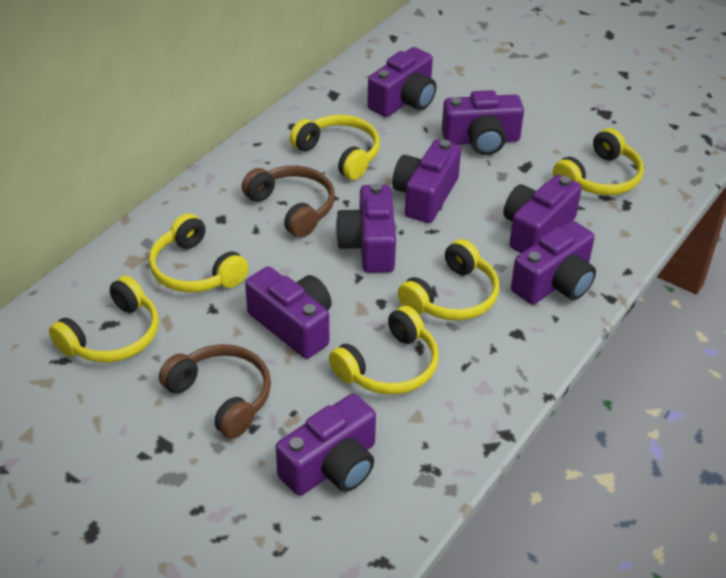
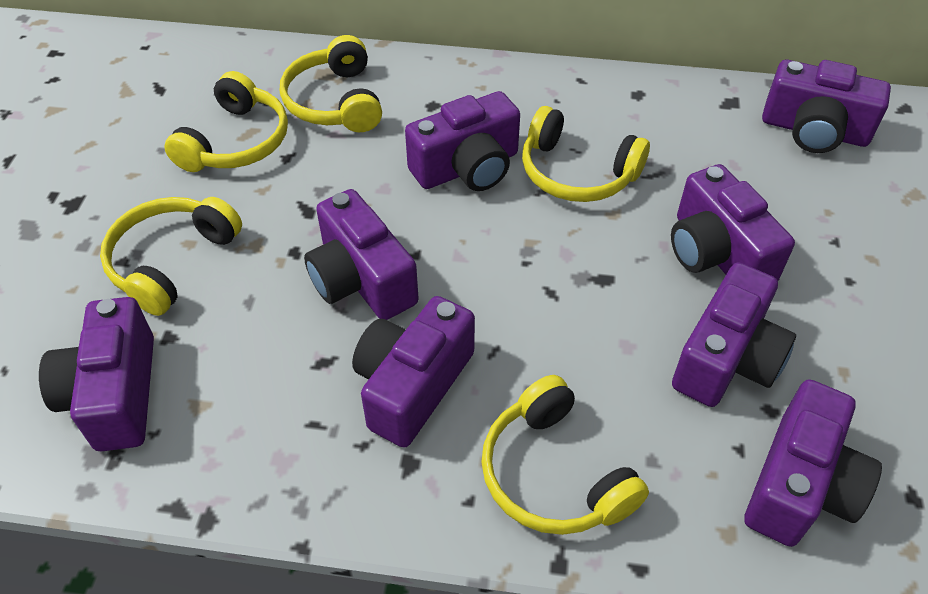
brown headphones: [159,344,271,439] [242,166,335,238] = 2 -> none = 0
yellow headphones: [49,276,159,362] [149,213,249,292] [290,115,380,180] [329,306,439,395] [398,239,499,320] [553,128,644,195] = 6 -> [100,197,242,316] [164,71,288,172] [280,35,382,132] [481,375,649,535] [522,106,650,202] = 5

